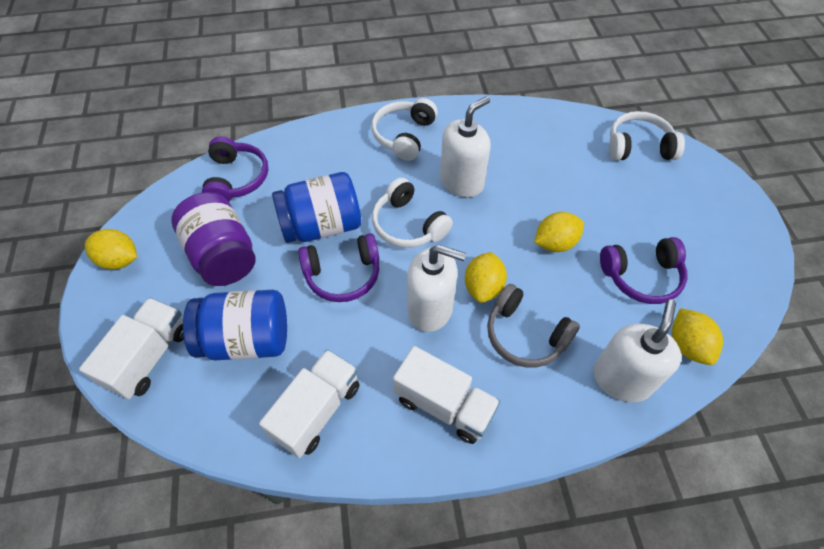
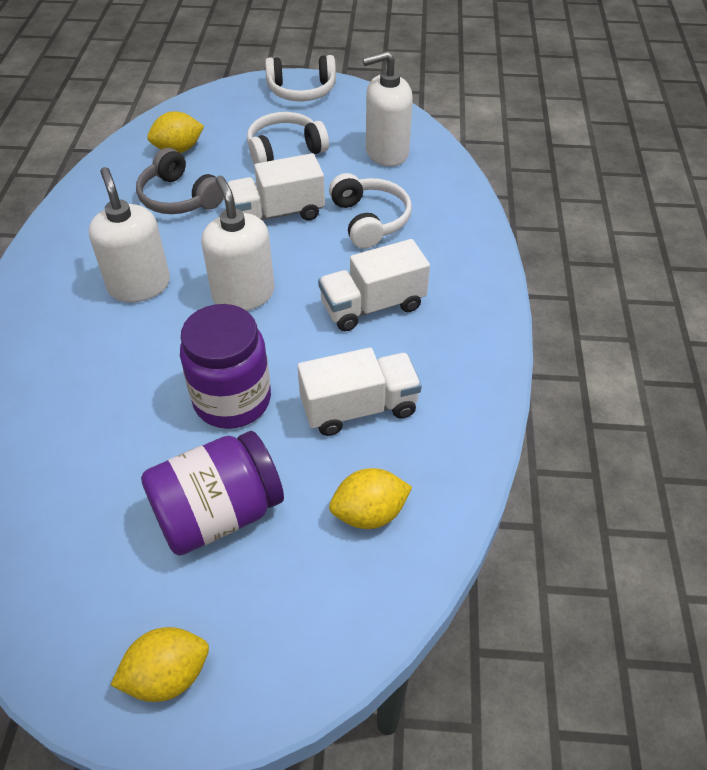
blue jar: [183,290,287,360] [272,172,361,243] = 2 -> none = 0
purple headphones: [202,136,268,201] [298,233,379,302] [600,237,687,304] = 3 -> none = 0
purple jar: [171,192,255,286] = 1 -> [141,431,284,555] [180,304,271,429] = 2
yellow lemon: [85,229,137,269] [465,252,507,303] [534,212,584,252] [672,308,723,365] = 4 -> [111,627,209,702] [147,111,204,153] [329,468,412,529] = 3

